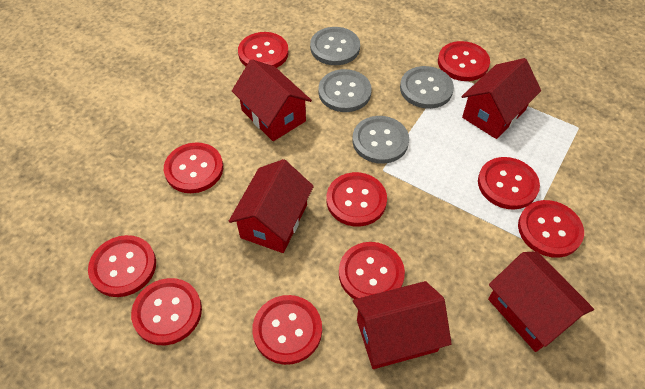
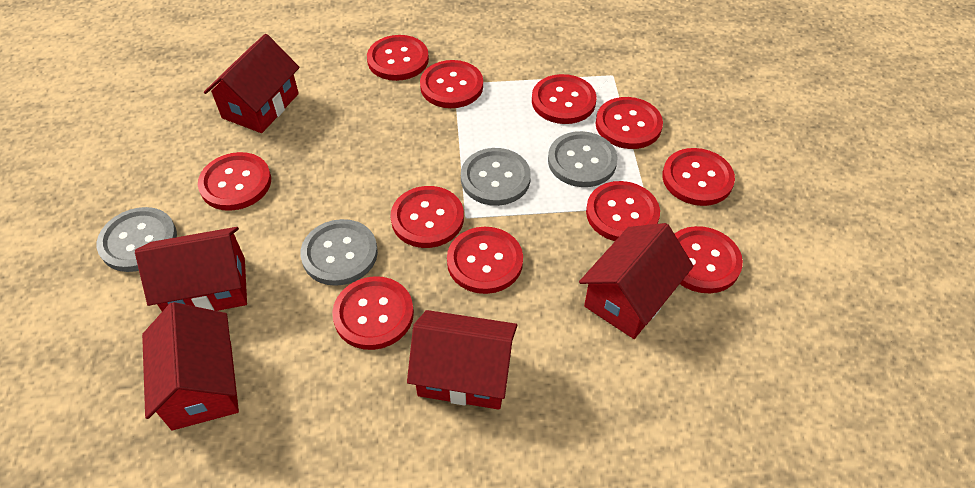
red button: [88,235,156,297] [131,278,202,345] [164,142,223,193] [238,32,289,68] [252,295,322,365] [327,172,387,226] [339,242,405,299] [438,41,490,81] [478,157,540,210] [518,200,584,258] = 10 -> [198,152,271,211] [332,276,414,350] [367,35,429,81] [390,186,464,248] [420,60,483,108] [447,227,523,294] [532,74,596,124] [586,181,660,241] [595,97,663,149] [662,148,735,206] [675,226,743,293] = 11

